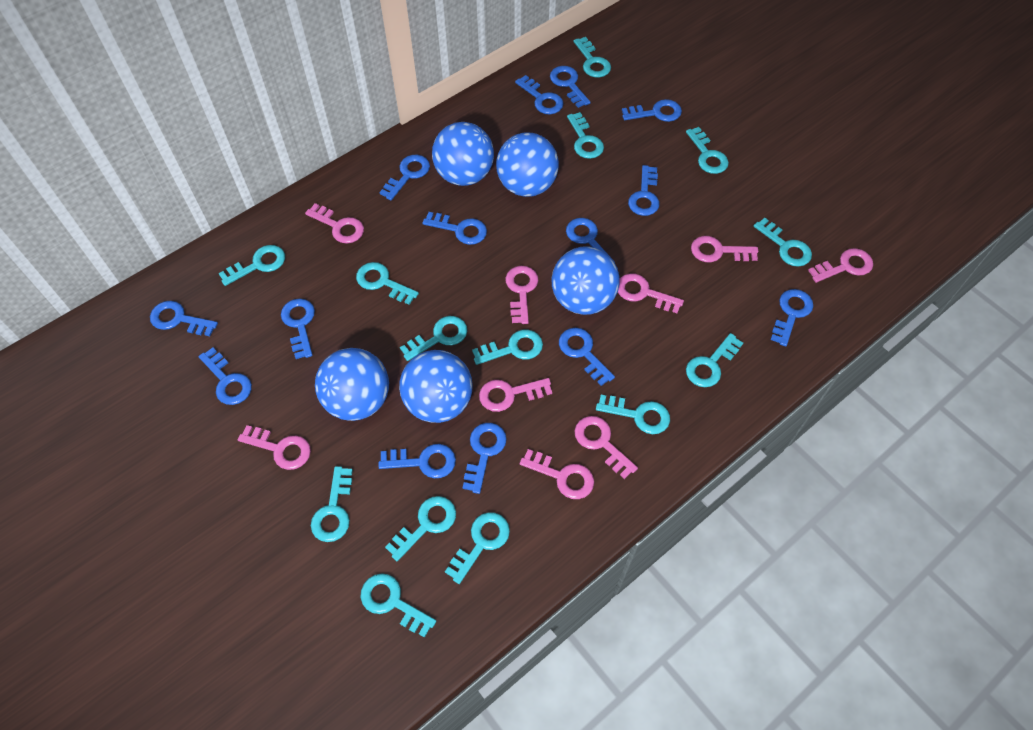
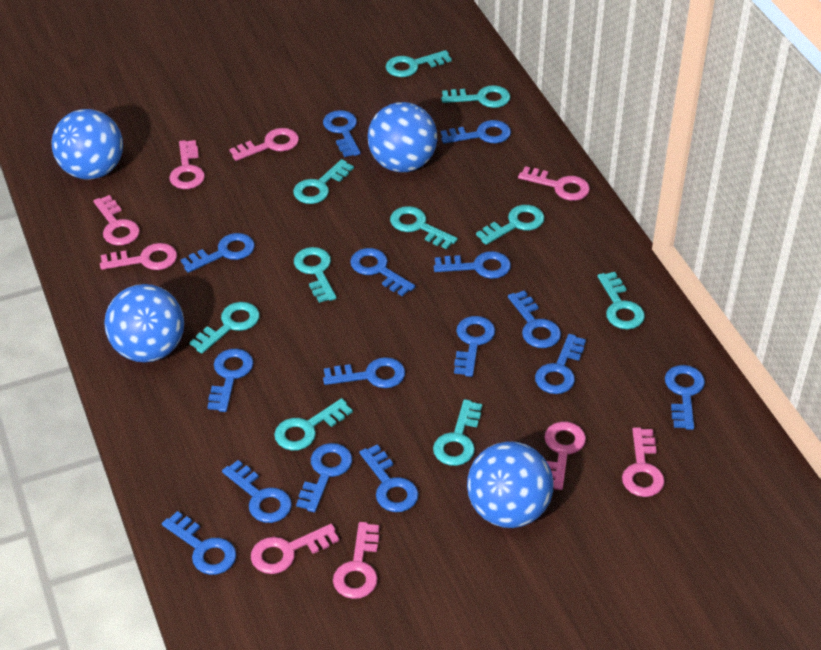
blue ball: [315,348,389,421] [399,350,473,423] [432,122,494,186] [496,132,559,197] [551,246,620,315] = 5 -> [52,109,123,180] [104,284,184,362] [368,102,437,172] [467,441,554,528] = 4
blue key: [150,301,218,336] [198,348,252,405] [281,299,315,359] [379,155,430,200] [379,444,456,478] [423,212,487,245] [463,423,507,494] [515,75,563,114] [550,66,591,108] [559,328,615,386] [566,218,615,262] [622,99,682,122] [628,165,659,216] [771,289,813,346] = 14 -> [162,511,237,575] [181,233,255,273] [208,349,254,412] [222,460,292,523] [296,443,352,512] [323,110,361,157] [323,357,405,388] [350,248,415,296] [359,444,419,512] [434,251,511,279] [441,120,511,144] [454,316,495,377] [508,290,561,348] [535,334,586,394] [665,365,705,430] = 15
turquoise key: [218,245,285,286] [311,466,353,542] [356,262,419,305] [361,573,436,638] [385,496,456,561] [400,316,467,361] [445,512,510,584] [472,329,543,365] [567,112,604,159] [573,37,611,78] [596,395,670,434] [686,127,729,174] [686,333,743,387] [754,218,812,267] = 14 -> [189,302,260,354] [274,398,353,451] [293,159,354,204] [294,247,337,303] [386,50,452,77] [390,206,458,249] [433,399,482,466] [441,85,510,108] [476,205,545,245] [598,272,645,329] = 10

